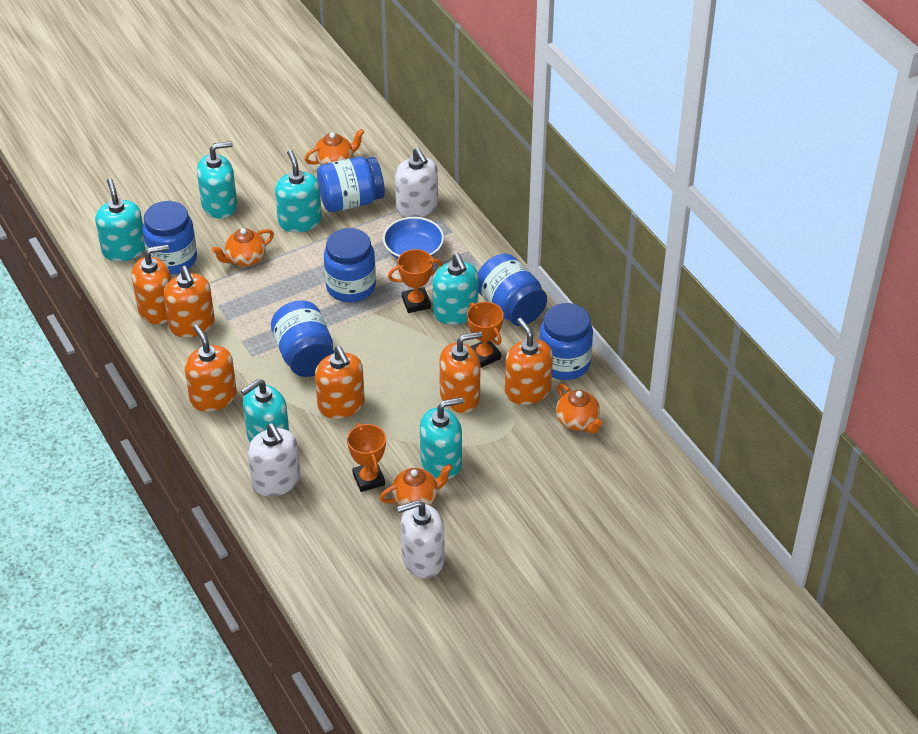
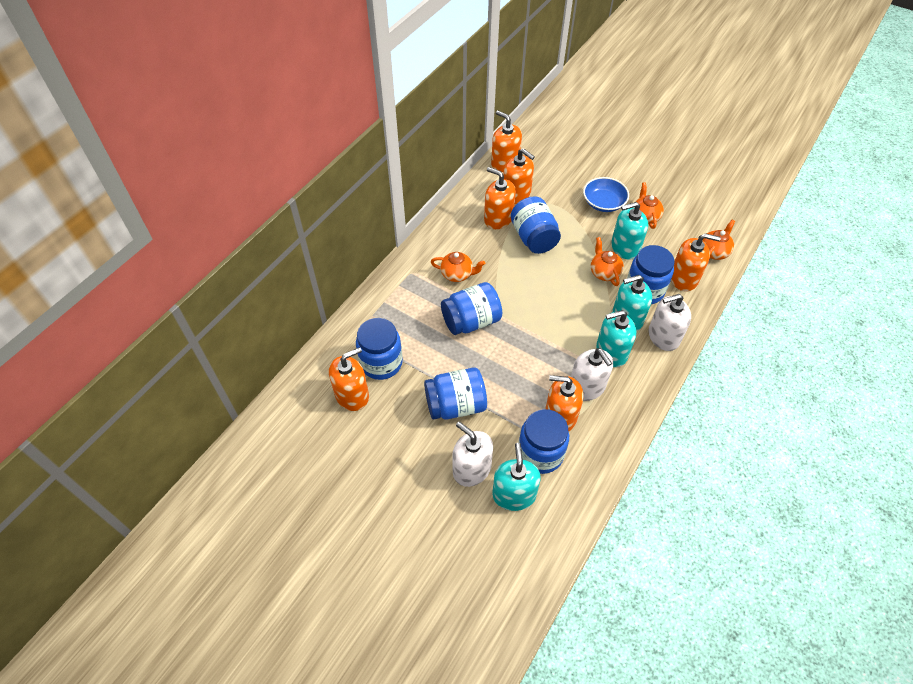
orange trophy: [347,423,386,492] [388,249,443,313] [467,302,503,368] = 3 -> none = 0
turquoise soap dispenser: [95,178,145,262] [197,141,237,219] [241,379,289,442] [275,150,322,233] [420,397,464,479] [433,253,478,325] = 6 -> [492,443,541,511] [596,310,636,367] [611,202,648,260] [612,275,652,331] = 4

